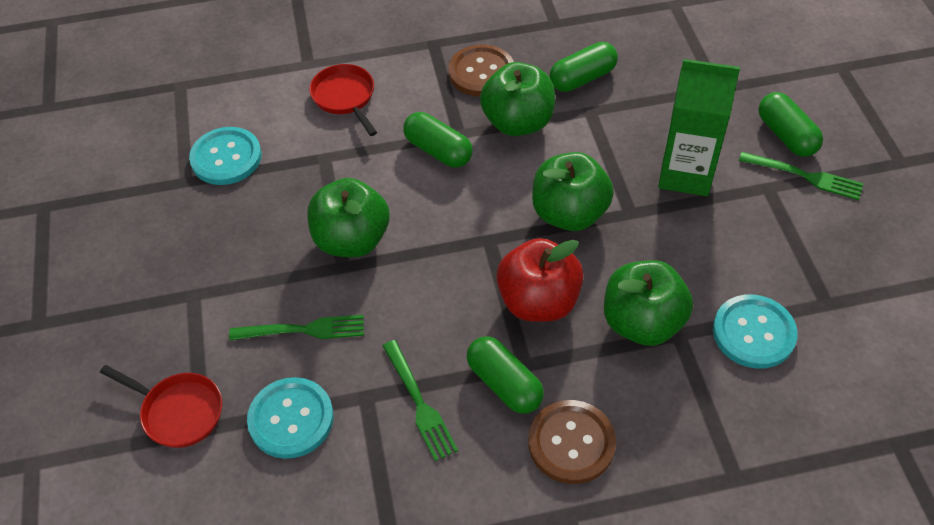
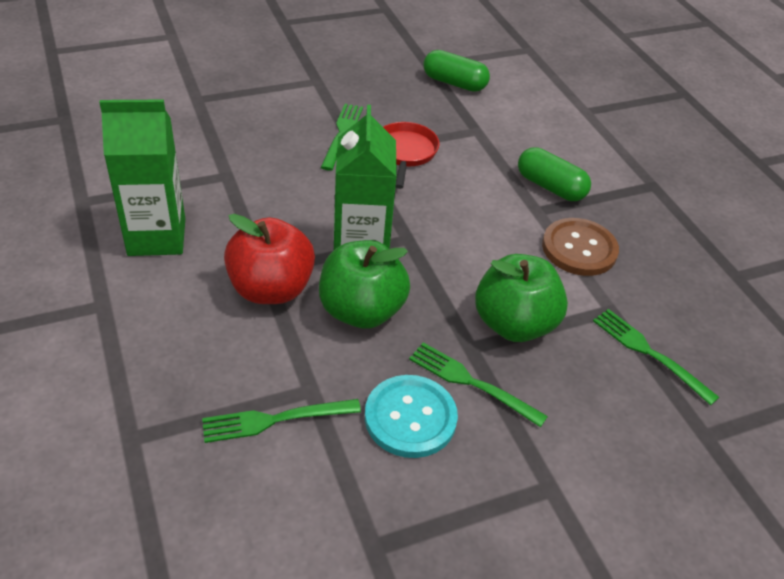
brown button: [448,44,514,96] [528,400,616,484] = 2 -> [542,218,619,276] = 1
green apple: [307,178,390,257] [480,62,555,136] [532,152,614,231] [604,260,693,346] = 4 -> [319,240,410,329] [475,254,568,342] = 2
green capsule: [403,112,473,168] [467,336,544,414] [549,42,618,92] [759,92,823,157] = 4 -> [424,50,490,92] [518,147,591,201] = 2
green carton: [658,59,740,196] = 1 -> [99,100,185,256] [334,105,397,250] = 2
green fork: [229,315,364,341] [383,340,458,461] [739,152,864,200] = 3 -> [202,399,361,443] [321,104,363,171] [409,343,548,427] [593,309,719,405] = 4
red pan: [100,365,222,448] [309,64,377,136] = 2 -> [383,122,439,189] = 1
turquoise button: [189,127,262,185] [247,377,334,459] [713,294,798,369] = 3 -> [365,375,458,458] = 1

